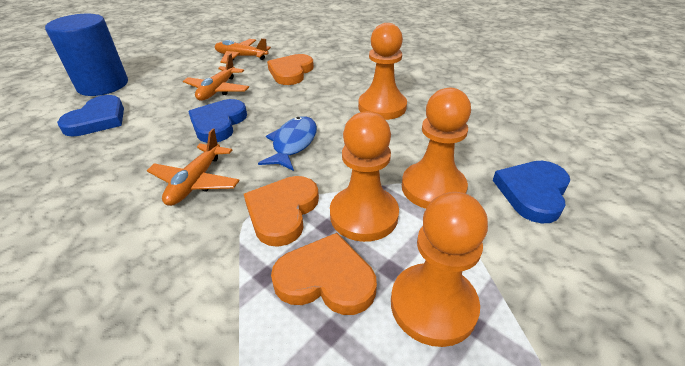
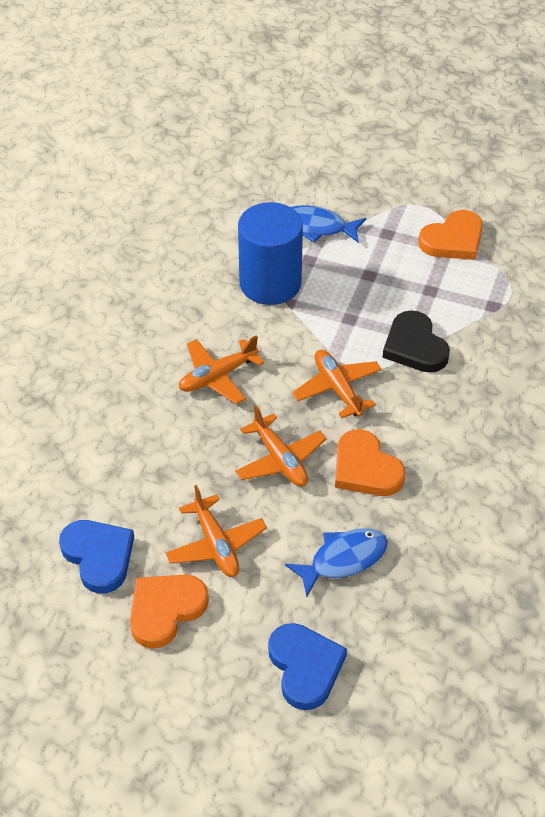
black heart: none = 0 -> [383,310,450,373] = 1
blue fish: [258,116,317,171] = 1 -> [285,528,388,597] [291,205,366,243] = 2
blue heart: [57,95,124,137] [188,99,247,143] [493,161,570,223] = 3 -> [59,520,134,594] [268,623,347,710] = 2
orange pawn: [330,111,399,242] [358,23,407,120] [391,192,488,347] [402,88,471,209] = 4 -> none = 0
orange plane: [147,128,240,206] [183,54,249,101] [215,38,271,63] = 3 -> [166,485,267,577] [179,335,264,404] [235,405,327,487] [292,350,382,418] = 4

